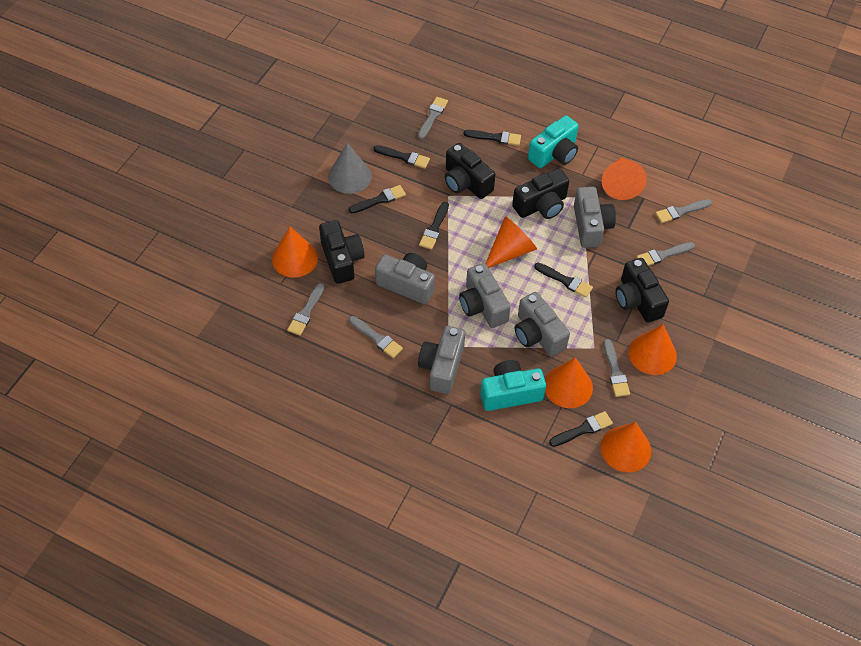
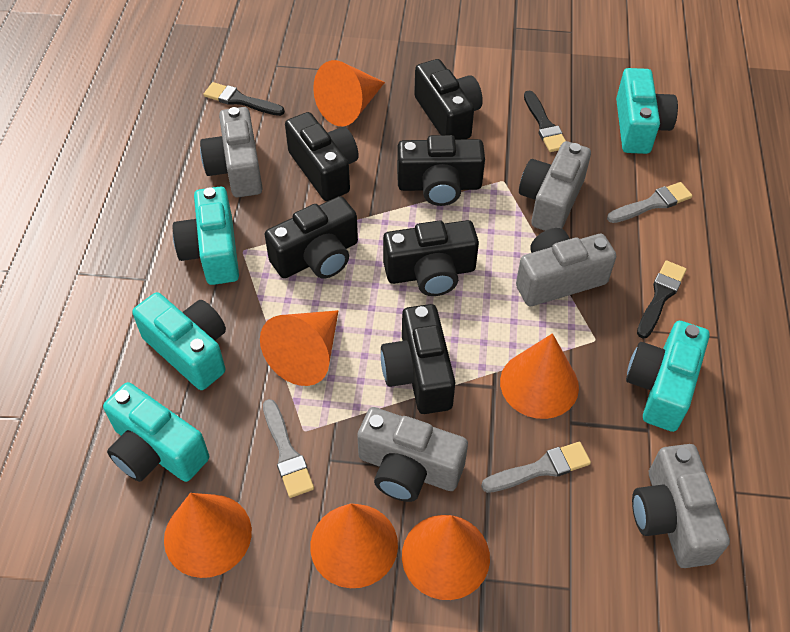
black brush: [349,185,406,213] [373,145,430,169] [419,202,449,250] [463,130,521,146] [534,263,593,298] [549,411,613,447] = 6 -> [204,82,285,116] [524,90,566,152] [637,260,687,338] = 3
black camera: [319,220,365,284] [445,143,495,199] [512,169,569,219] [616,258,669,323] = 4 -> [264,196,358,279] [285,112,359,201] [381,304,455,414] [383,220,479,296] [397,135,485,206] [414,59,483,139] = 6
grey brush: [287,283,324,336] [349,316,403,358] [418,97,448,139] [603,339,630,397] [637,242,695,266] [655,199,712,223] = 6 -> [263,399,314,498] [481,442,591,493] [607,182,692,223] = 3
grey cone: [328,143,372,194] = 1 -> none = 0
turquoise camera: [480,360,546,411] [528,115,578,168] = 2 -> [103,382,209,482] [132,292,226,390] [173,187,239,285] [616,68,678,154] [626,321,710,432] = 5

